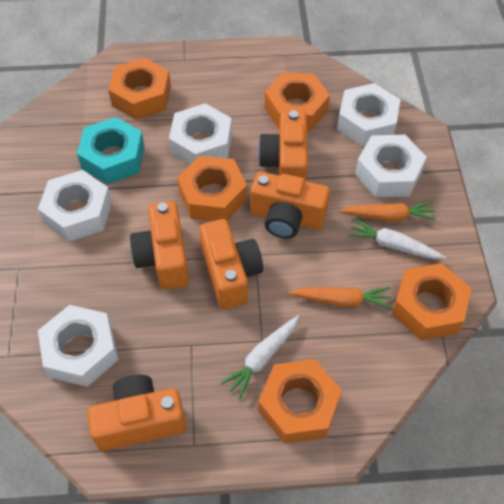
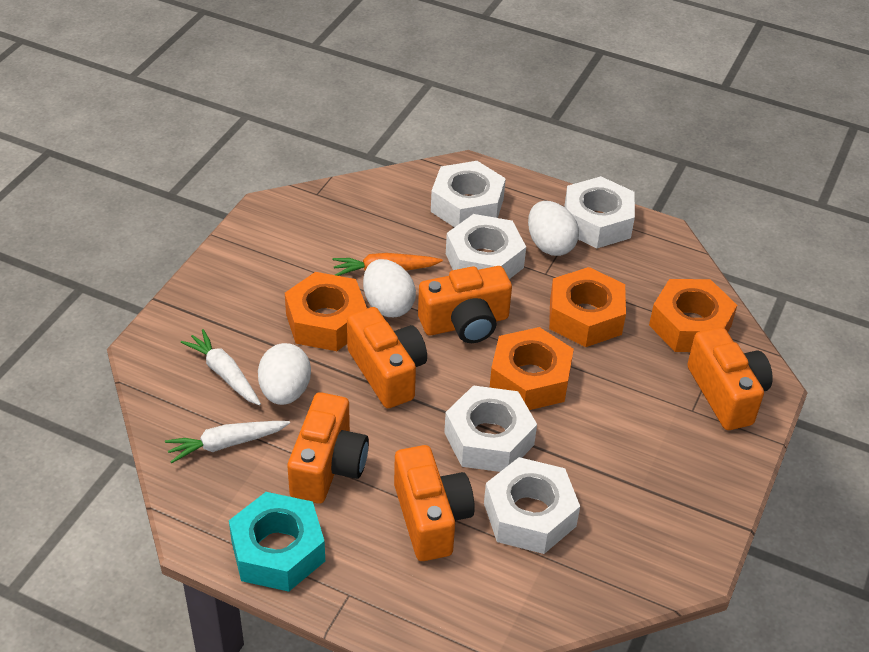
orange carrot: [288,287,392,309] [339,202,436,221] = 2 -> [332,253,443,276] = 1
orange nut: [108,57,171,120] [177,156,247,221] [258,359,342,443] [264,72,330,131] [392,263,471,340] = 5 -> [285,272,367,351] [490,327,574,410] [549,267,626,347] [649,279,737,352] = 4
white egg: none = 0 -> [258,343,311,405] [363,259,416,317] [528,201,579,256] = 3

